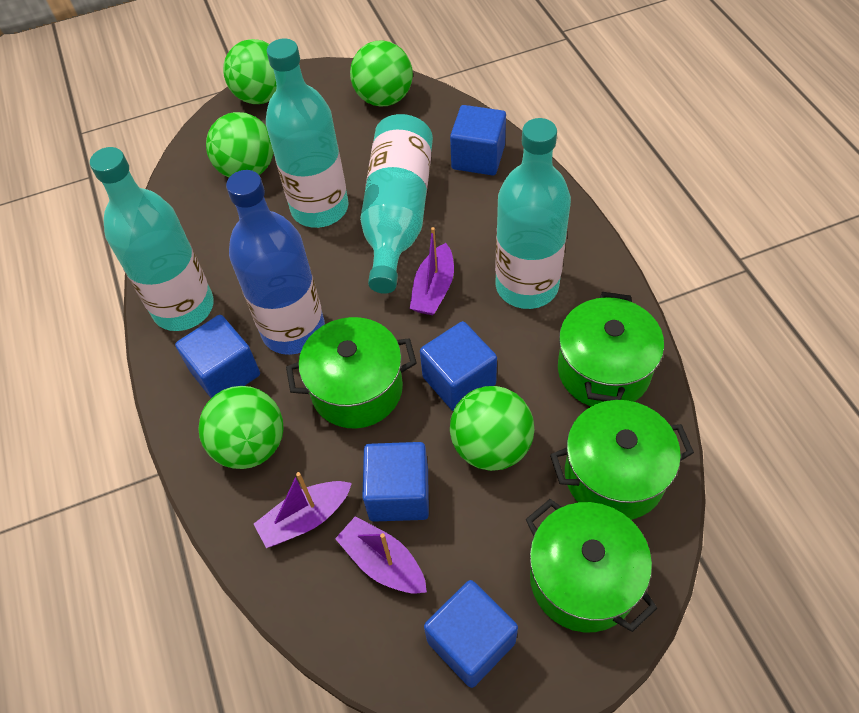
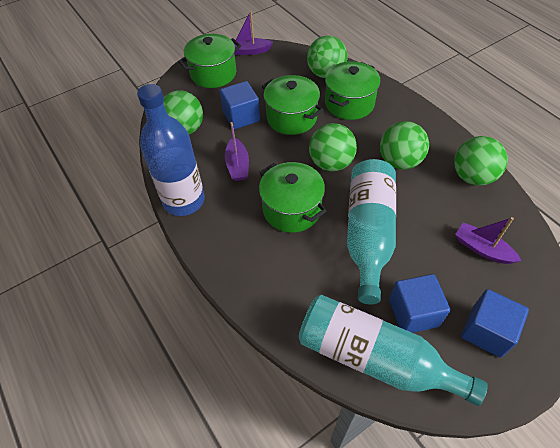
blue cube: [175,315,260,398] [362,442,429,522] [420,321,497,411] [424,580,518,688] [450,105,506,176] = 5 -> [220,81,260,129] [389,274,450,333] [461,289,529,357] = 3
turquoise bottle: [90,147,214,331] [266,39,349,228] [360,114,433,294] [495,118,571,309] = 4 -> [299,295,488,406] [347,159,396,305] = 2

